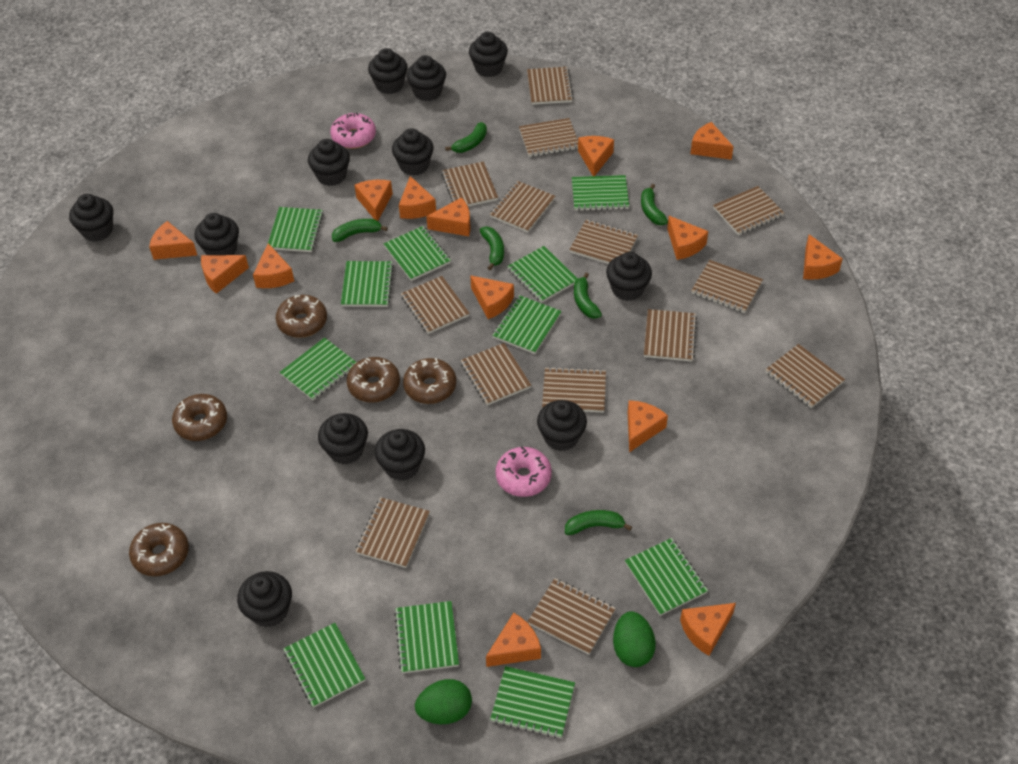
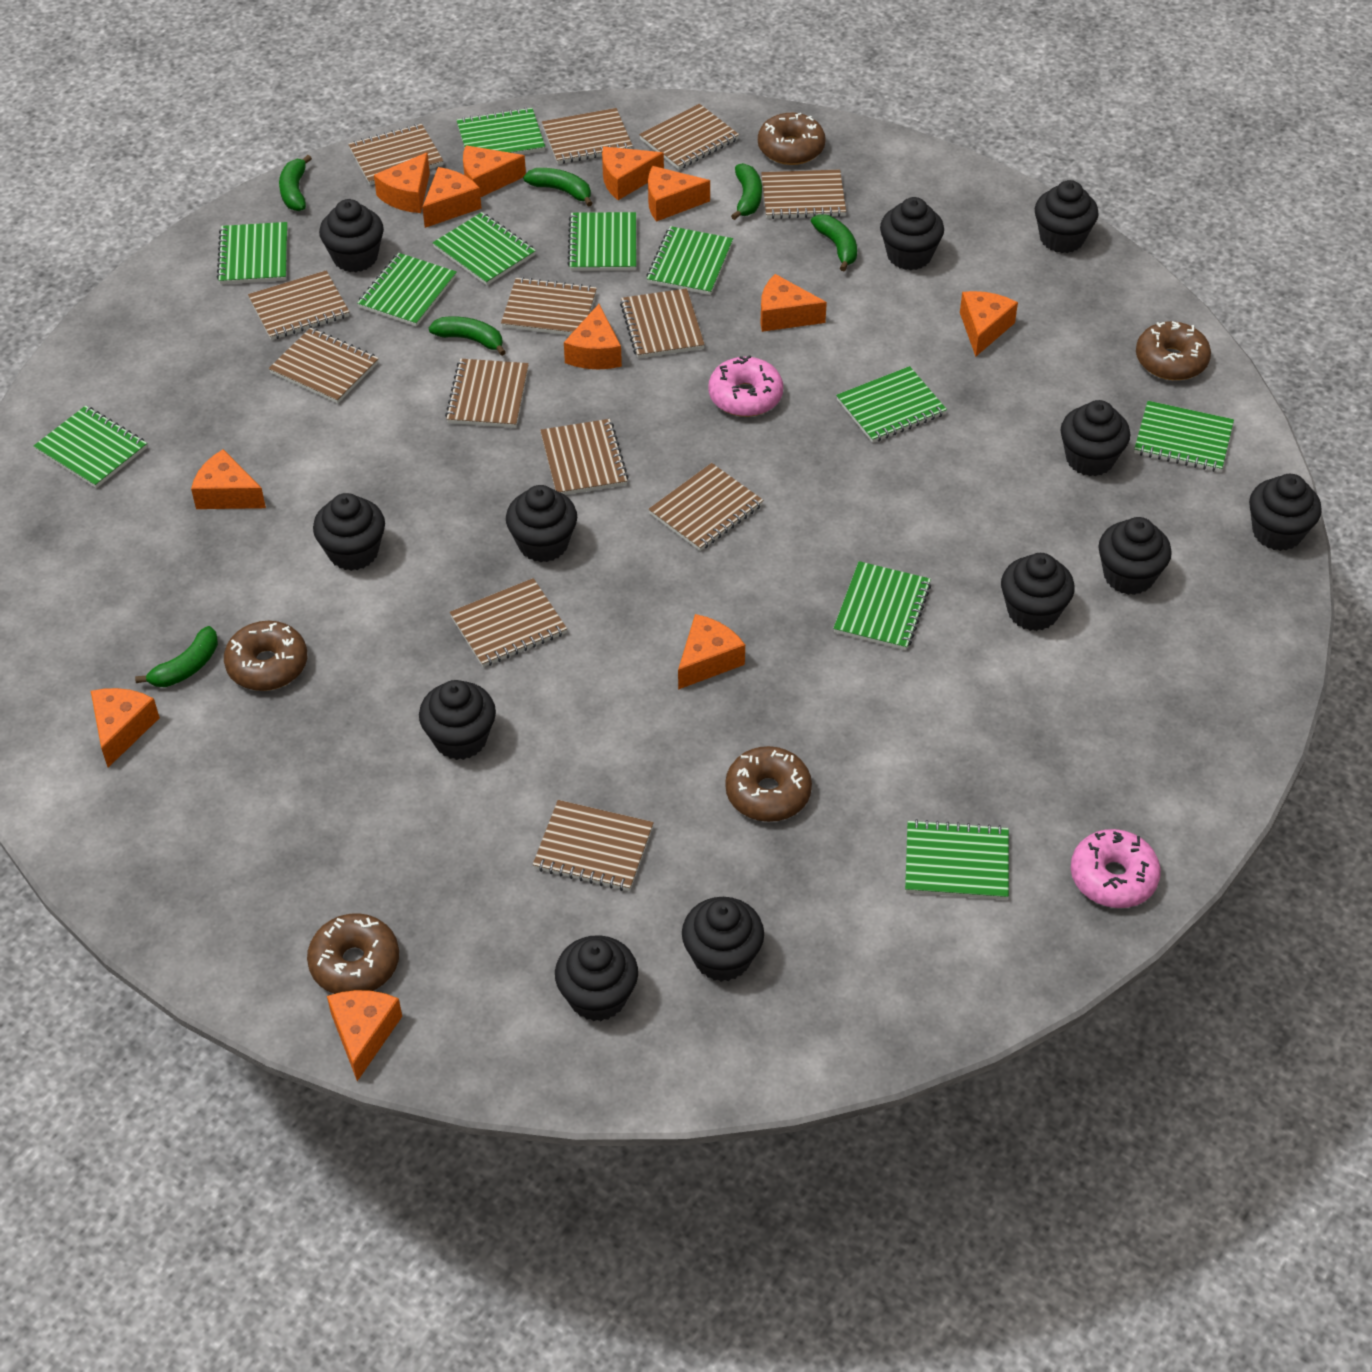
brown notebook: [355,497,430,568] [401,276,470,334] [442,161,498,206] [460,343,531,405] [490,181,555,232] [519,118,578,157] [527,67,574,105] [527,578,616,655] [542,367,606,413] [569,219,638,264] [644,309,697,361] [691,260,763,313] [713,186,784,235] [765,344,845,408] = 14 -> [248,271,349,340] [269,328,379,403] [348,124,443,185] [445,358,529,428] [450,578,567,667] [501,277,597,335] [533,800,654,891] [540,419,629,495] [542,108,633,164] [620,288,705,358] [639,104,739,170] [648,463,763,551] [761,169,846,219] = 13
green egg: [415,679,472,724] [613,611,656,667] = 2 -> none = 0
orange cheese: [149,221,197,260] [201,255,249,294] [253,243,294,288] [355,180,393,221] [399,176,436,219] [426,197,470,236] [470,275,514,319] [486,613,541,667] [578,136,614,176] [628,400,668,452] [667,216,708,260] [680,603,736,656] [690,122,734,160] [803,234,843,280] = 14 -> [91,688,160,767] [191,449,266,509] [327,990,402,1081] [374,152,430,213] [422,167,482,228] [463,145,526,197] [564,304,622,370] [602,147,664,200] [648,166,710,222] [678,614,745,690] [760,274,827,332] [960,291,1018,357] = 12

